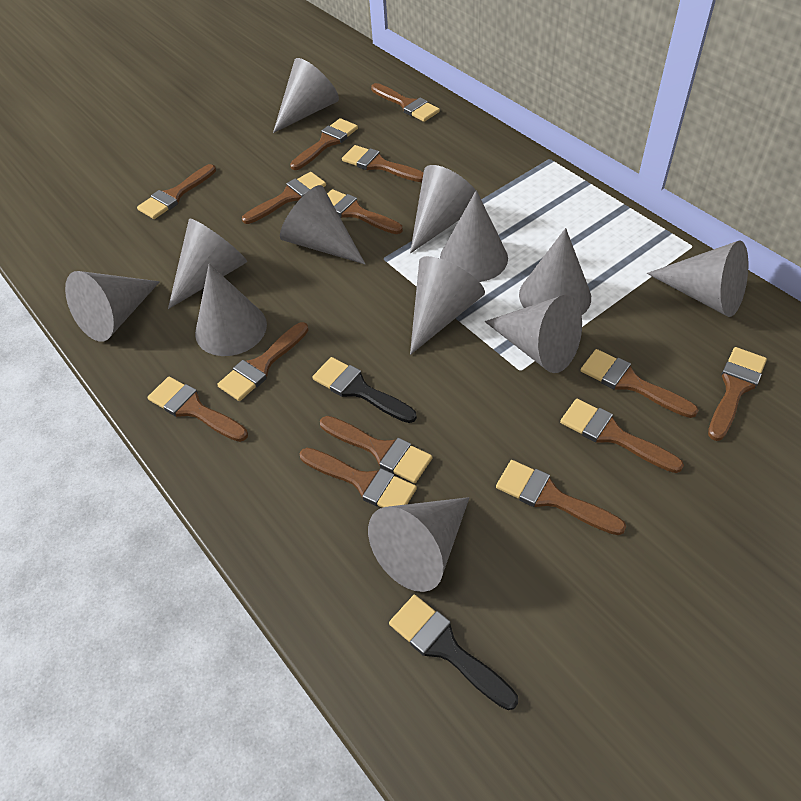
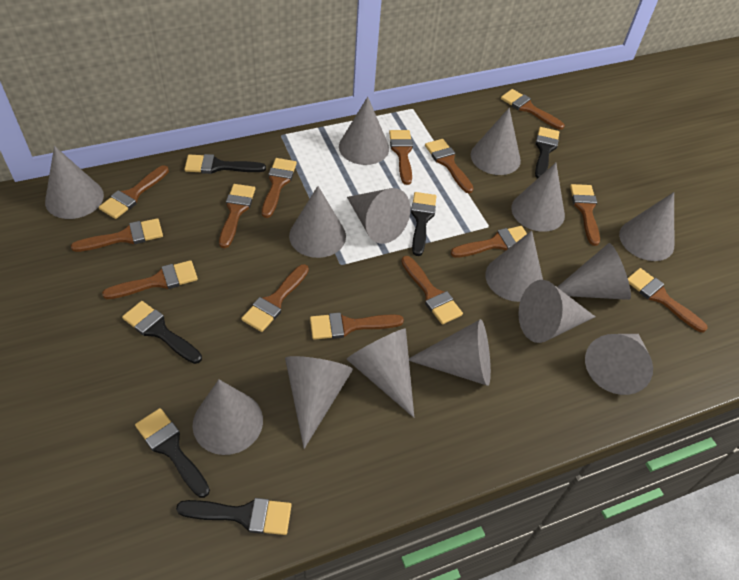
black brush: [312,357,417,423] [389,595,518,710] = 2 -> [122,301,202,364] [135,408,210,498] [176,498,292,535] [184,154,266,174] [411,192,436,256] [535,127,559,179] = 6
grey cone: [65,271,160,342] [168,218,247,309] [195,264,267,356] [273,58,339,133] [280,185,365,264] [368,497,470,592] [410,165,476,253] [410,256,485,355] [440,190,508,282] [484,295,582,373] [519,228,591,315] [647,240,748,317] = 12 -> [45,146,104,219] [192,379,263,455] [285,356,353,449] [289,186,346,258] [339,97,389,165] [346,329,414,418] [347,188,410,244] [409,319,491,386] [471,108,521,175] [485,230,543,302] [511,163,565,232] [518,280,595,343] [557,243,631,300] [585,334,653,395] [619,192,674,261] = 15

